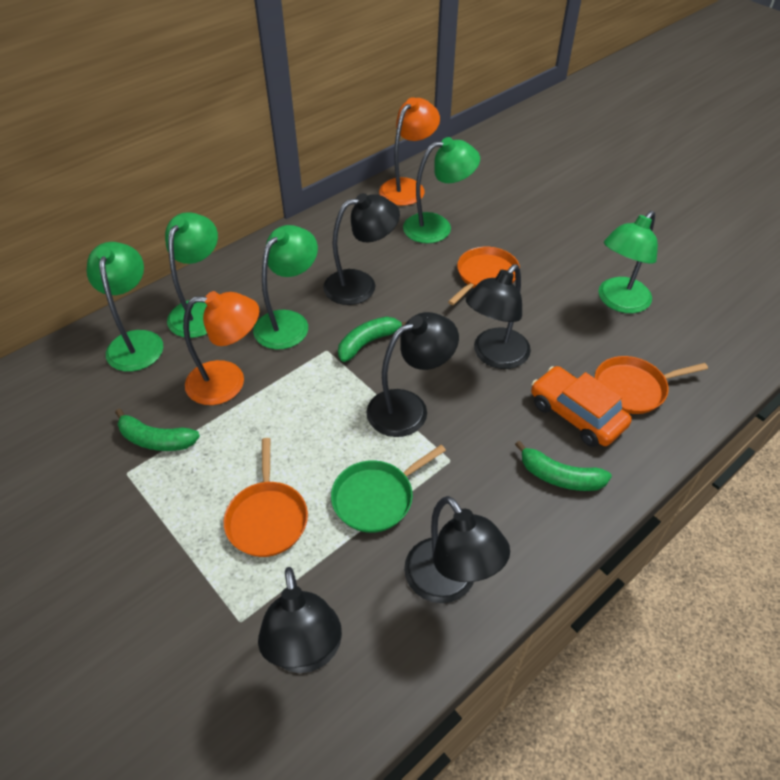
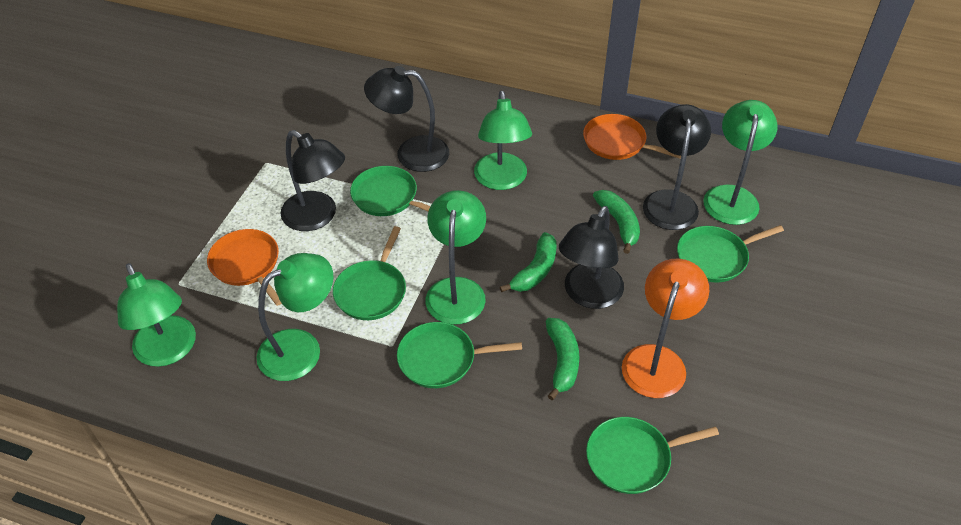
black lamp: [258,567,342,673] [323,193,400,305] [366,312,459,437] [404,496,510,603] [466,264,531,369] = 5 -> [280,130,345,231] [364,66,449,172] [559,206,624,309] [643,104,711,230] = 4
green pan: [331,445,446,533] = 1 -> [333,226,406,320] [350,166,431,216] [397,322,522,388] [586,417,719,494] [677,225,784,283] = 5
orange car: [531,366,632,447] = 1 -> none = 0
orange lamp: [183,291,259,405] [379,97,440,206] = 2 -> [622,259,709,398] = 1
orange pan: [224,438,308,557] [448,247,520,305] [595,356,708,414] = 3 -> [207,229,282,306] [583,114,681,160] = 2

